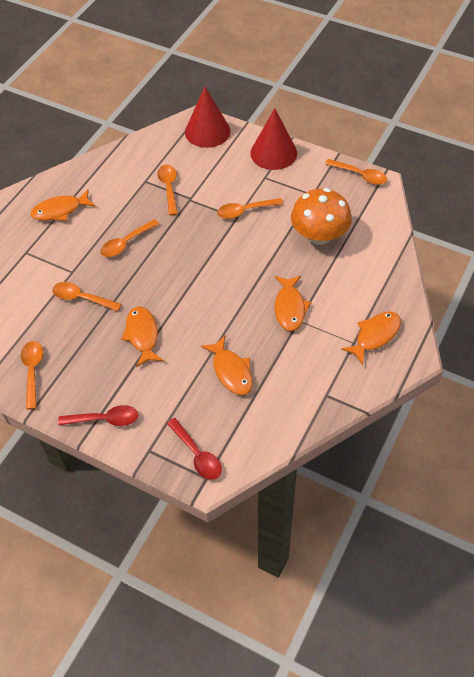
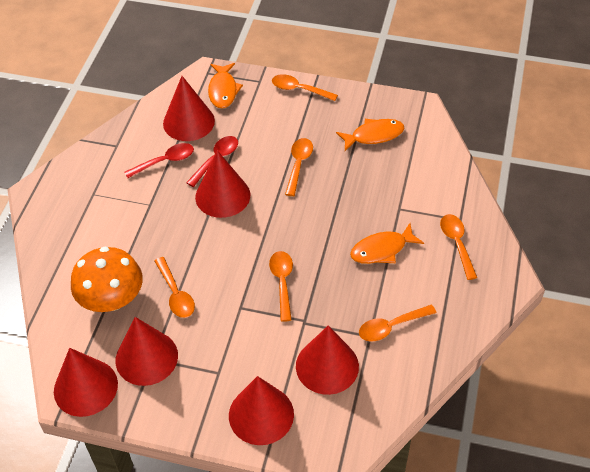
orange fish: [31,190,96,221] [121,307,164,367] [201,336,253,395] [275,275,312,331] [341,312,401,366] = 5 -> [208,63,243,109] [336,119,405,151] [350,223,424,264] = 3
red cone: [185,87,231,148] [251,108,297,170] = 2 -> [54,348,118,417] [116,317,178,386] [163,76,215,141] [195,150,250,218] [229,376,294,445] [296,325,359,395] = 6

